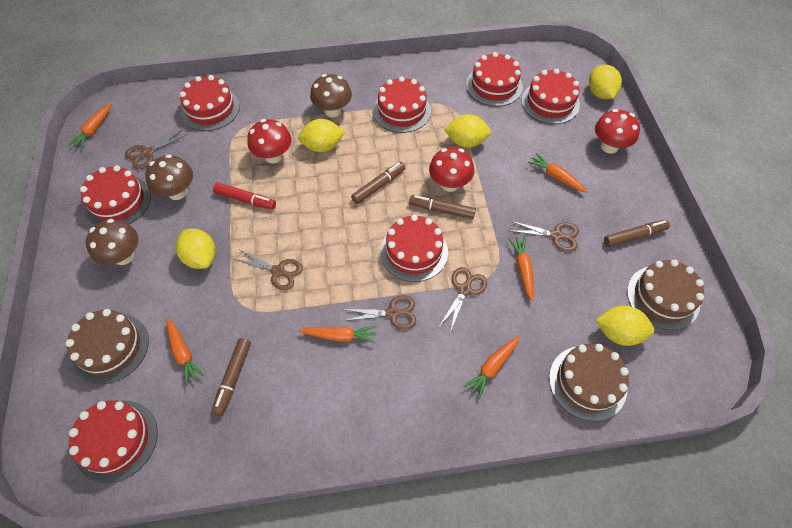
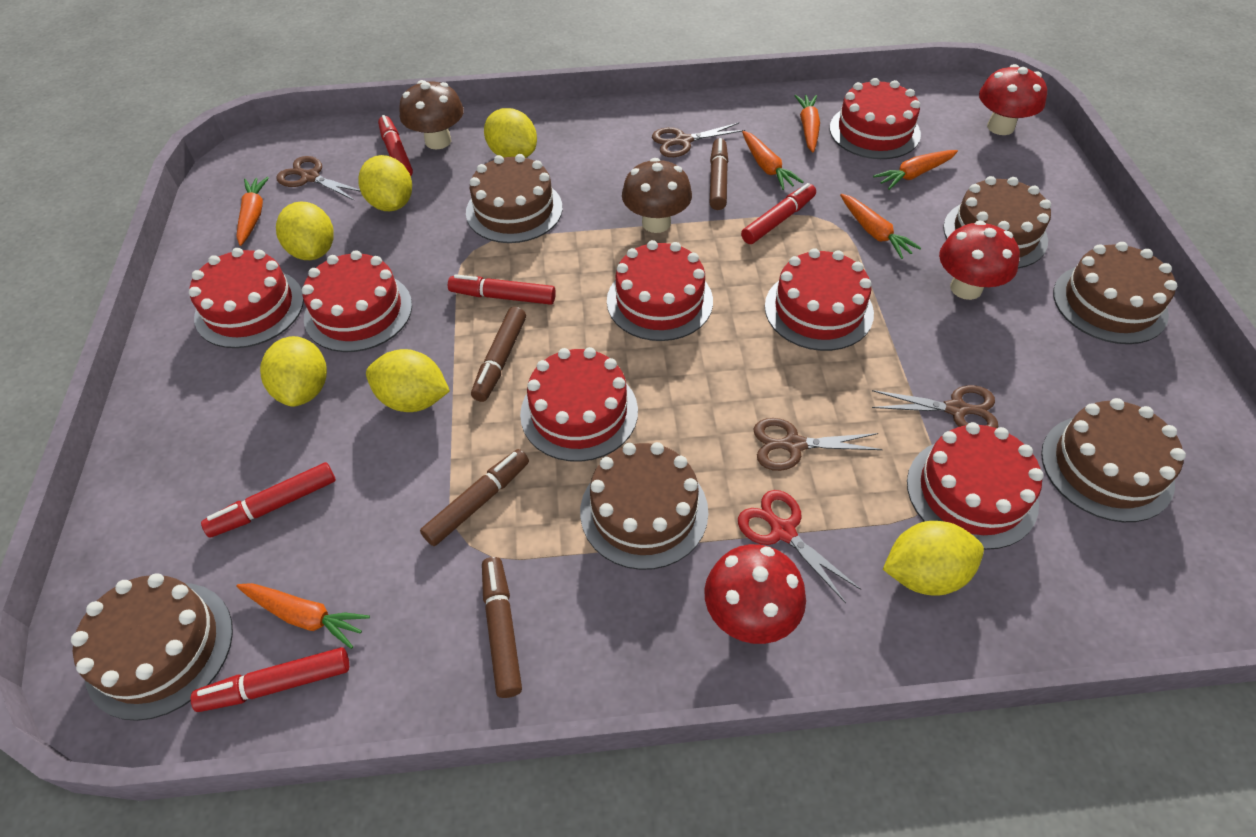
brown cake: [65,309,149,384] [549,344,629,421] [627,260,704,330] = 3 -> [71,573,233,721] [466,154,563,243] [580,442,708,570] [943,176,1051,268] [1041,398,1186,522] [1053,242,1177,344] = 6
brown mushroom: [86,219,138,265] [145,154,193,200] [310,74,352,117] = 3 -> [399,80,464,149] [622,158,692,233] = 2
brown scissors: [125,129,188,169] [234,249,303,290] [342,295,416,330] [439,267,487,332] [511,221,579,252] = 5 -> [276,156,361,201] [652,123,745,157] [753,418,883,471] [872,385,999,428] = 4
red marker: [213,182,276,210] = 1 -> [191,647,349,712] [201,462,336,538] [378,115,413,176] [448,274,556,305] [741,183,816,244] = 5
red scissors: none = 0 -> [738,490,861,603] = 1
yellow lemon: [176,229,216,269] [298,119,345,152] [444,114,491,148] [589,65,622,99] [596,306,654,346] = 5 -> [260,336,327,407] [276,201,334,260] [358,155,412,211] [366,349,450,412] [484,108,537,158] [883,521,984,596] = 6

